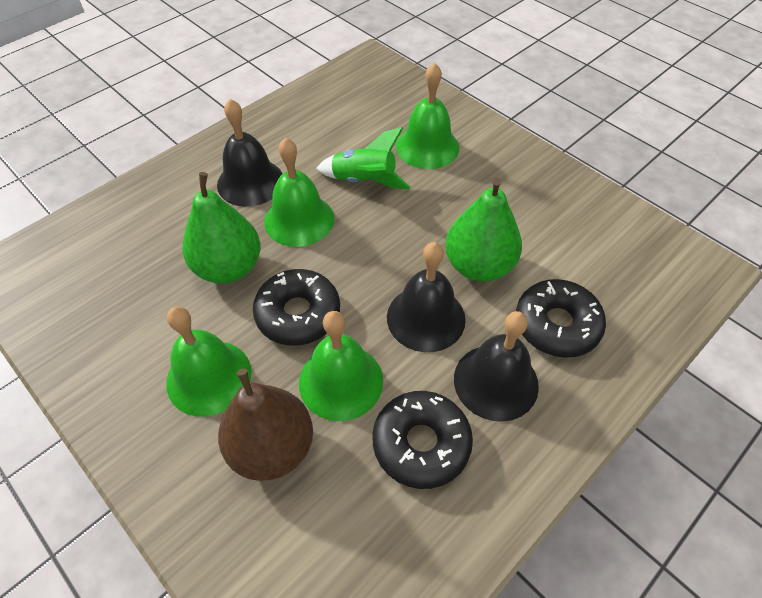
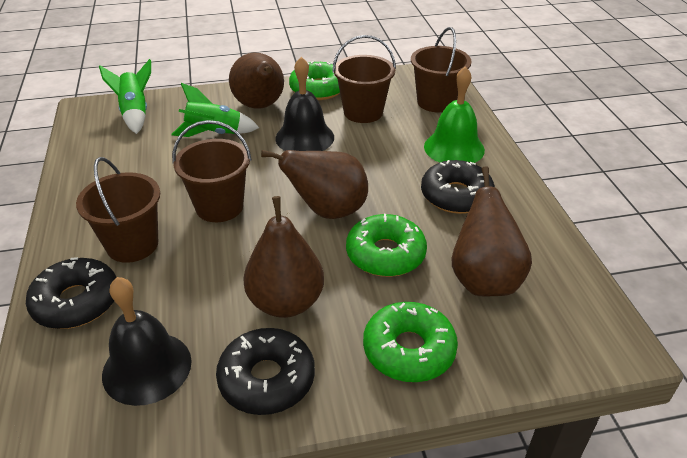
black bell: [217,99,283,207] [387,242,466,352] [454,311,539,422] = 3 -> [102,277,192,406] [275,57,334,151] = 2
brown bucket: none = 0 -> [76,157,160,263] [172,120,252,222] [332,35,396,123] [411,27,472,112] = 4
brown pear: [218,368,313,481] = 1 -> [229,53,284,109] [243,196,324,318] [261,150,368,219] [452,166,532,296] = 4
green bell: [166,306,252,417] [264,138,334,247] [299,311,383,421] [396,63,459,169] = 4 -> [424,66,485,163] = 1
green donut: none = 0 -> [289,61,340,100] [346,214,427,277] [363,302,458,382] = 3
green pear: [182,172,261,284] [445,178,522,282] = 2 -> none = 0
green rocket: [316,127,411,189] = 1 -> [99,59,151,134] [171,83,259,137] = 2

